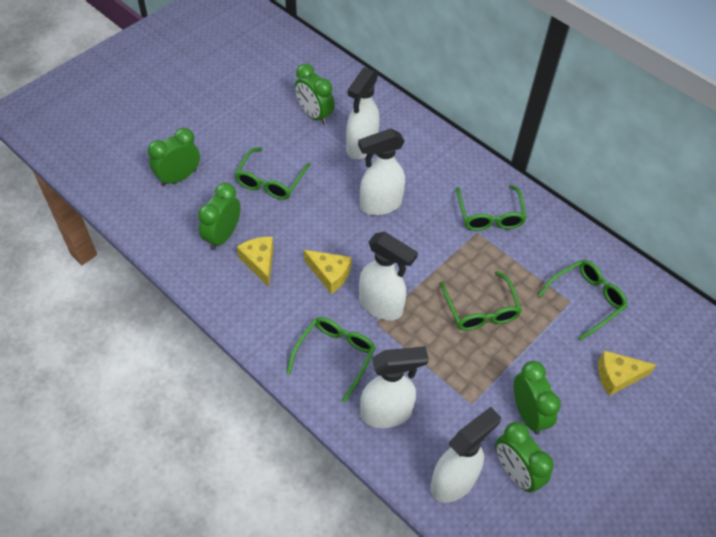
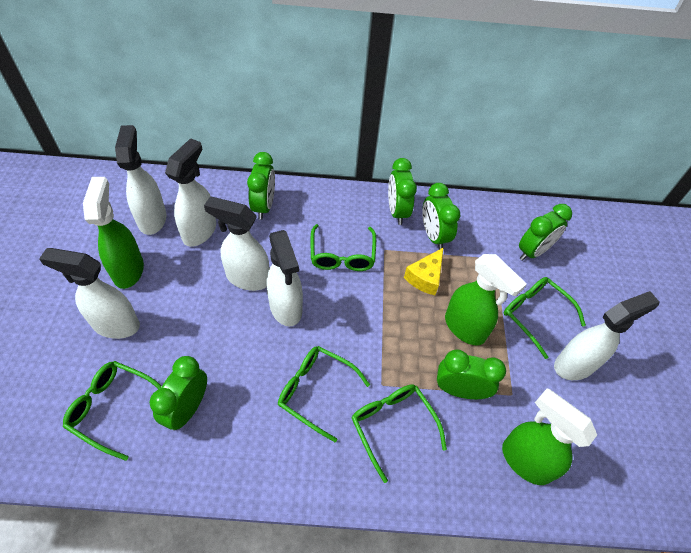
green clock: [148,128,200,186] [198,183,241,250] [295,64,335,125] [496,422,554,493] [514,361,561,435] = 5 -> [150,356,207,431] [247,152,275,220] [388,158,417,225] [422,183,460,249] [437,349,506,399] [519,204,572,261] = 6
green spray bottle: none = 0 -> [83,177,144,289] [445,254,527,345] [502,388,597,485] = 3
white spray bottle: [346,67,380,159] [358,128,405,215] [359,232,418,320] [360,346,429,428] [430,407,501,503] = 5 -> [39,248,140,339] [115,125,166,235] [165,138,216,247] [204,196,269,291] [267,230,303,327] [554,291,660,380] = 6
yellow cheese: [237,237,274,287] [304,250,352,294] [598,350,656,396] = 3 -> [404,247,444,295] = 1

